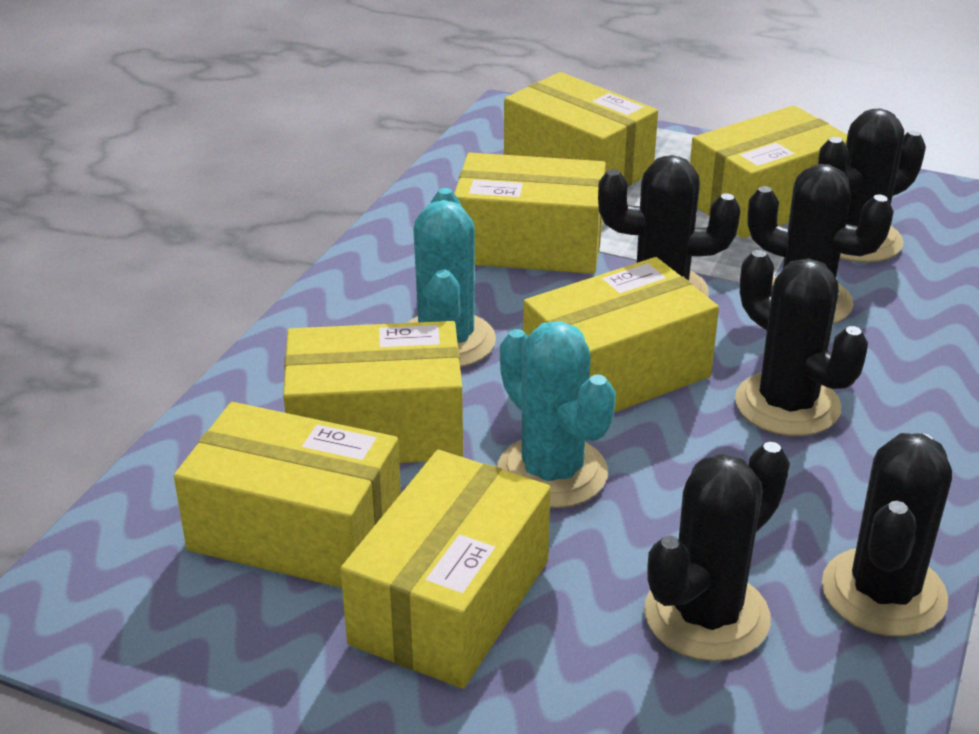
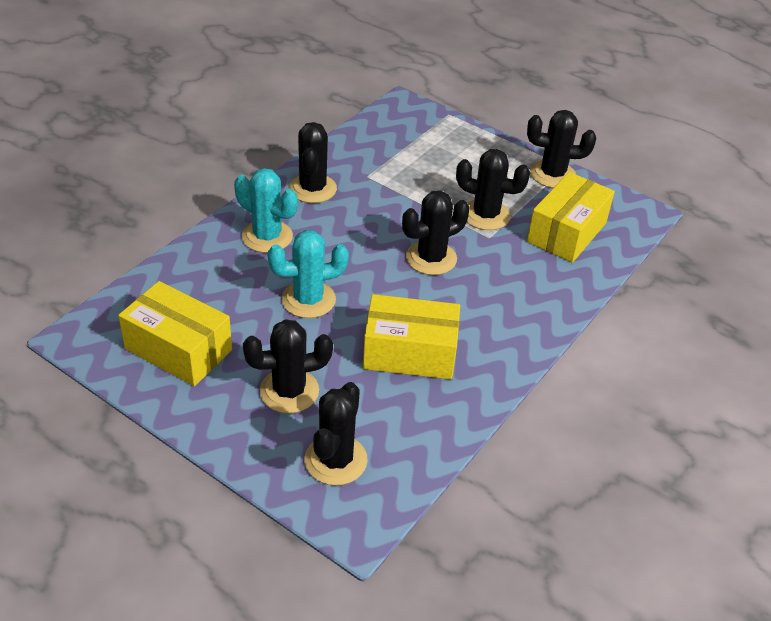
yellow box: [174,402,401,588] [283,321,463,463] [341,450,551,689] [454,153,606,274] [504,72,658,187] [523,257,719,413] [690,105,847,238] = 7 -> [118,281,232,386] [363,294,460,379] [527,172,615,263] = 3

